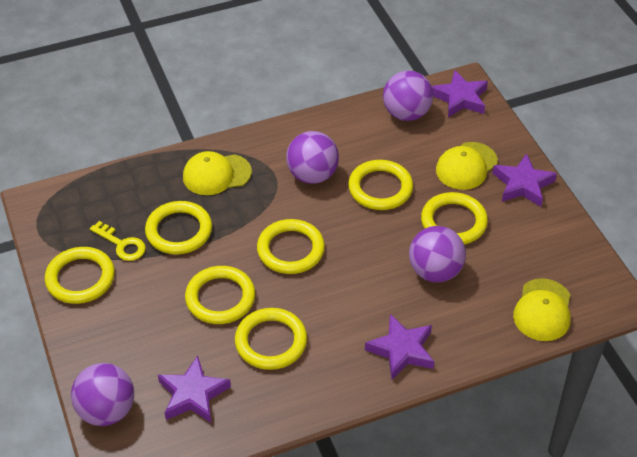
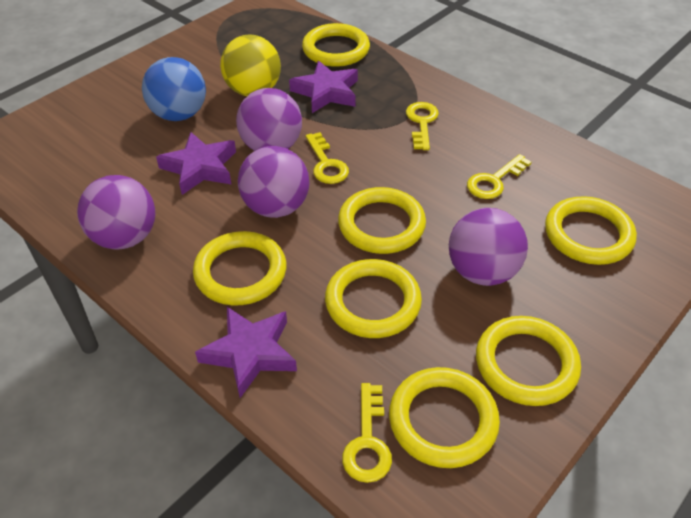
blue ball: none = 0 -> [142,57,206,121] = 1
purple star: [158,355,231,423] [365,314,434,379] [432,70,488,117] [493,153,557,207] = 4 -> [156,132,236,195] [195,307,297,398] [289,61,358,113] = 3
yellow ball: none = 0 -> [220,34,281,96] = 1
yellow cap: [183,151,252,195] [436,142,498,190] [513,278,571,341] = 3 -> none = 0
yellow key: [90,221,146,261] = 1 -> [306,132,349,184] [342,383,392,483] [406,102,439,150] [467,154,531,199] = 4

